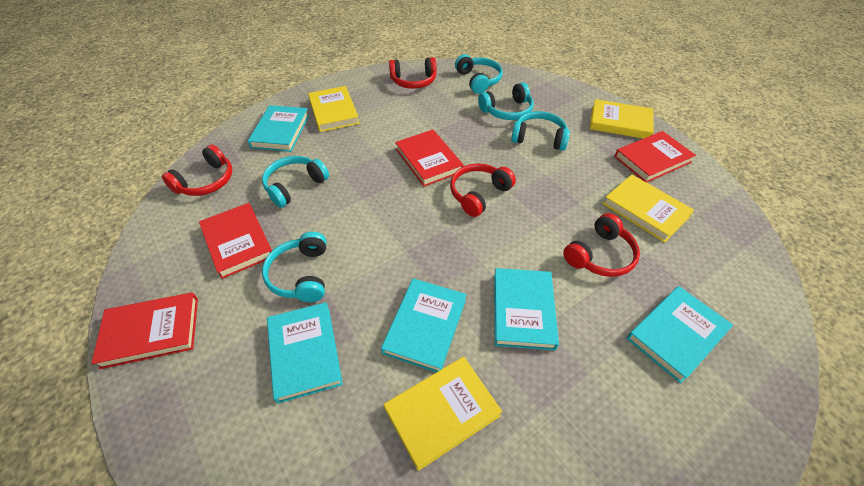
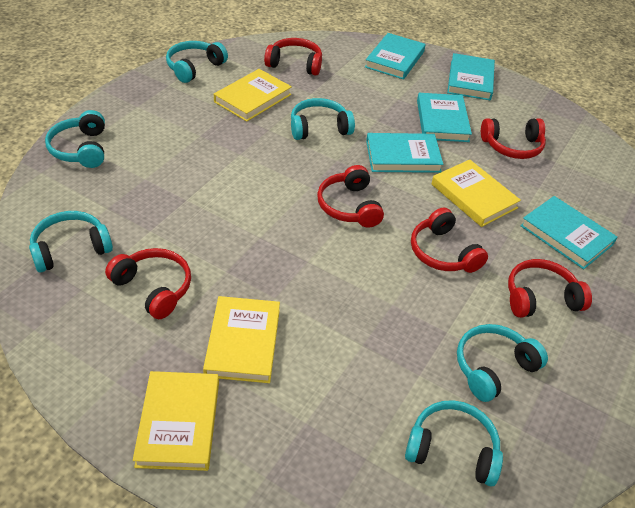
red book: [91,292,198,369] [199,203,272,279] [395,130,464,187] [614,131,696,183] = 4 -> none = 0
red headphones: [162,145,232,196] [389,57,437,89] [450,163,516,217] [563,213,640,277] = 4 -> [105,248,191,319] [264,38,322,76] [317,165,384,227] [411,208,488,273] [481,118,546,159] [508,259,592,318] = 6
turquoise headphones: [262,156,329,208] [262,232,327,302] [455,54,503,94] [478,82,534,120] [511,111,570,151] = 5 -> [29,211,113,272] [45,110,105,168] [166,41,228,83] [291,98,355,140] [405,400,503,486] [457,324,548,402] = 6

